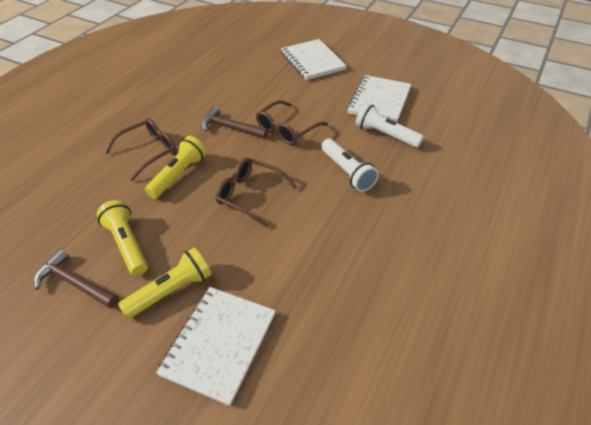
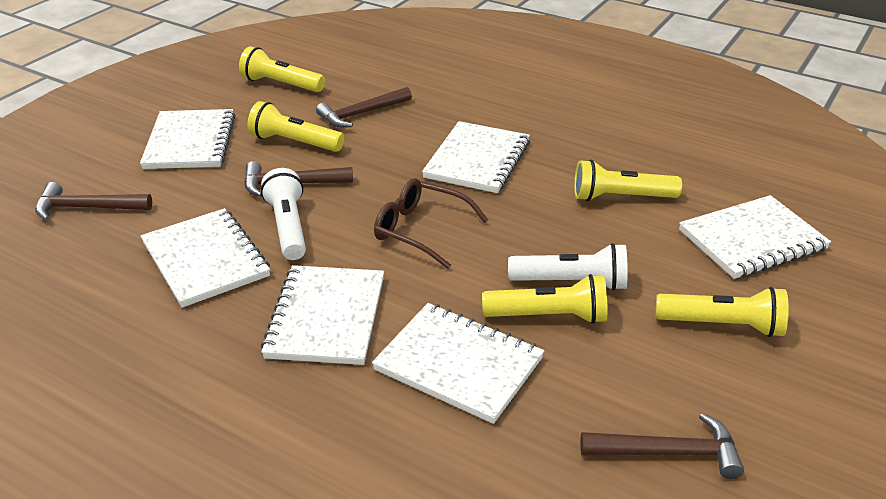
brown glasses: [105,118,177,181] [216,158,297,228] [256,100,328,145] = 3 -> [374,178,488,269] = 1
brown hammer: [34,249,119,309] [201,106,268,139] = 2 -> [35,182,152,221] [244,161,353,197] [316,87,412,128] [580,413,744,479] = 4
white notebook: [156,287,276,406] [281,39,347,80] [347,75,411,123] = 3 -> [140,109,236,169] [141,208,270,308] [261,265,384,365] [372,303,544,424] [422,121,530,193] [679,195,831,279] = 6
yellow flashlight: [97,200,148,276] [118,247,212,319] [145,136,207,199] = 3 -> [239,46,325,92] [248,101,344,152] [482,274,607,324] [574,160,682,201] [656,287,789,337] = 5

